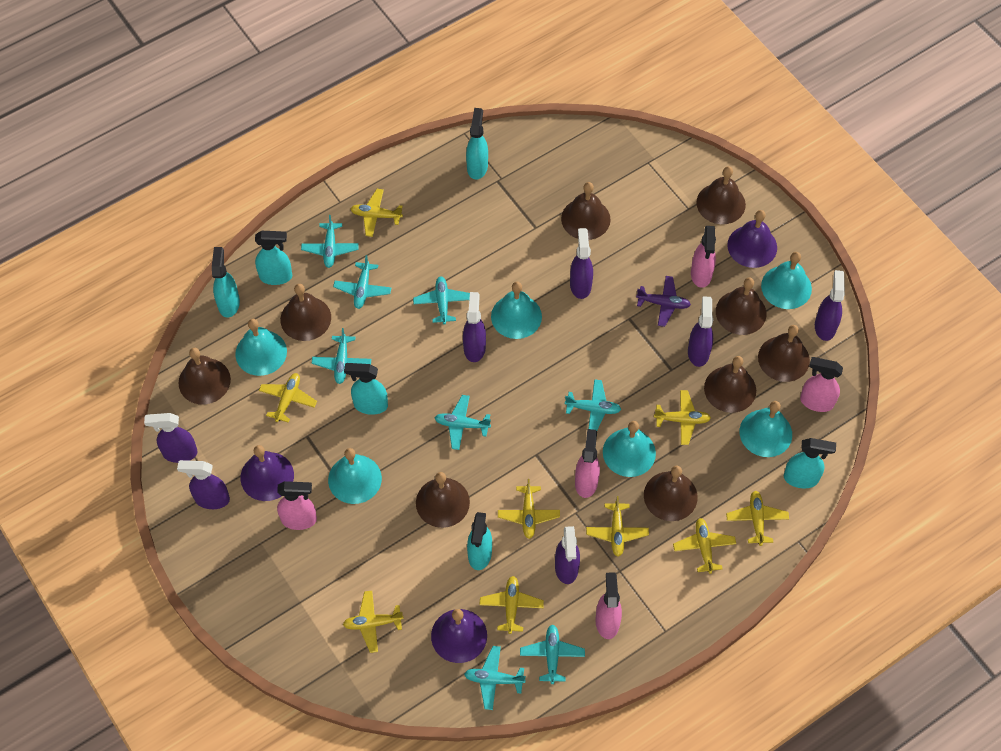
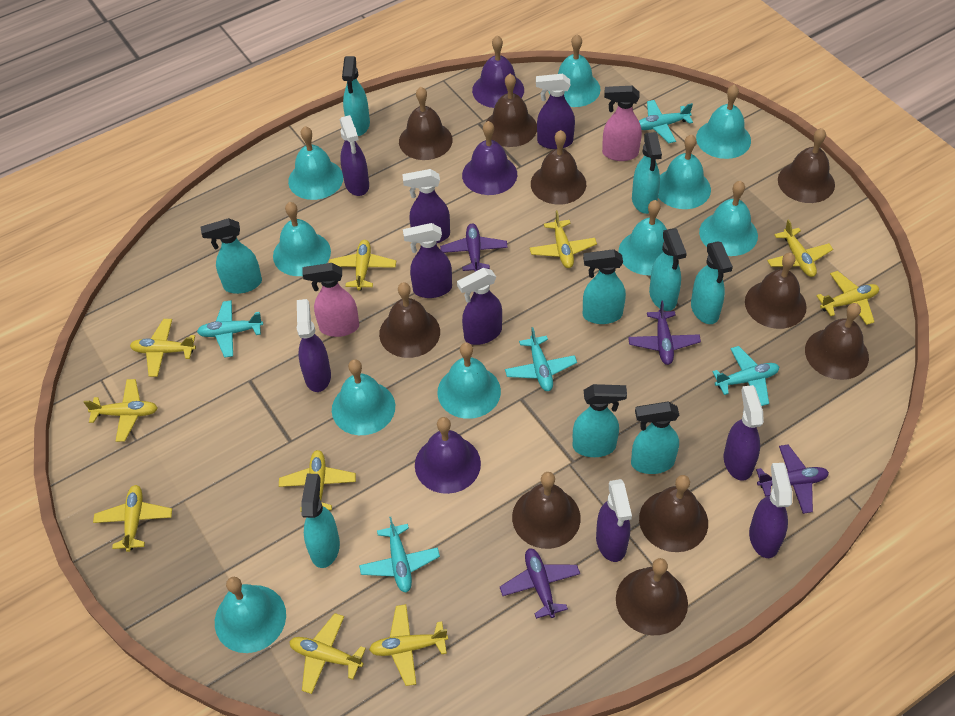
brown bell: [178,348,231,404] [280,284,331,341] [416,472,470,528] [561,182,611,240] [644,466,698,521] [696,166,746,224] [704,356,756,413] [716,277,767,335] [758,325,810,382] = 9 -> [379,282,440,358] [399,87,453,160] [485,74,537,147] [512,472,581,549] [531,130,586,205] [616,558,688,635] [639,475,708,552] [745,253,807,329] [778,128,835,203] [805,303,869,380] = 10
pink spray bottle: [277,481,317,530] [575,429,600,498] [596,572,622,639] [691,226,716,288] [800,357,843,412] = 5 -> [302,263,359,337] [602,86,642,161] = 2
purple plane: [636,276,691,327] = 1 -> [440,224,508,272] [500,548,580,619] [628,301,701,365] [756,445,829,514] = 4
purple spray bottle: [144,413,198,463] [177,460,230,509] [463,292,486,362] [555,526,580,584] [570,228,593,299] [688,296,713,367] [815,270,845,341] = 7 -> [297,299,331,392] [340,115,369,196] [402,169,450,244] [403,223,452,298] [457,268,502,345] [536,74,575,149] [596,479,632,562] [724,385,764,481] [749,463,792,558] = 9
turquoise bell: [235,319,287,376] [328,448,382,504] [491,282,542,339] [603,421,656,477] [740,401,792,457] [761,252,812,309] = 6 -> [215,577,286,653] [273,202,331,276] [288,126,343,200] [332,359,395,435] [437,343,501,419] [549,34,601,107] [619,200,667,275] [658,134,711,209] [696,84,751,159] [699,181,758,256] = 10
turquoise plane: [301,215,359,268] [312,328,371,384] [333,255,391,309] [413,276,470,325] [435,395,491,450] [464,646,526,710] [520,624,585,684] [565,379,621,431] = 8 -> [197,300,263,358] [359,517,440,593] [505,327,577,391] [639,100,693,143] [712,346,779,406] = 5
turquoise spray bottle: [212,247,240,318] [255,231,292,285] [344,363,388,415] [466,108,488,180] [467,512,492,570] [784,438,836,489] = 6 -> [201,218,262,294] [301,474,340,568] [342,56,370,136] [573,384,627,457] [583,249,626,324] [631,401,679,474] [632,132,662,214] [649,228,687,311] [691,242,733,324] = 9
yellow plane: [259,373,317,423] [343,591,404,653] [350,189,403,237] [480,576,544,634] [498,479,560,539] [586,496,649,557] [654,390,711,445] [673,518,736,574] [726,491,789,546] = 9 -> [84,379,157,442] [93,485,172,552] [130,319,196,377] [279,450,356,512] [289,613,366,694] [329,240,396,291] [369,604,448,686] [530,210,597,268] [767,219,833,277] [816,271,879,325] = 10

